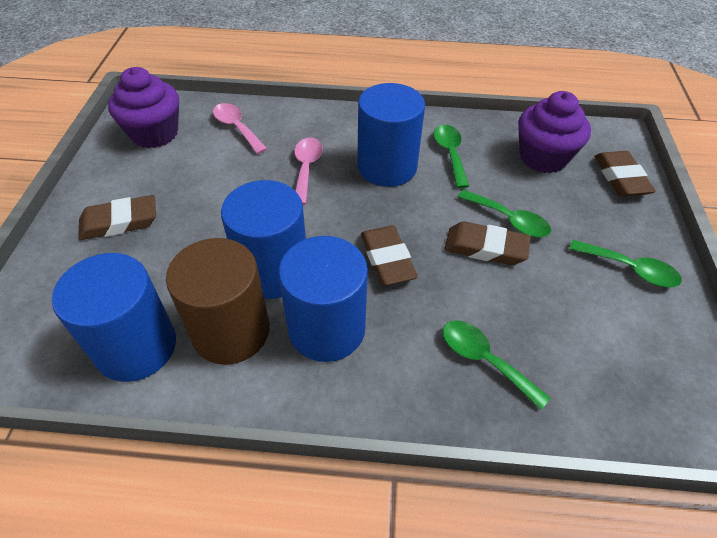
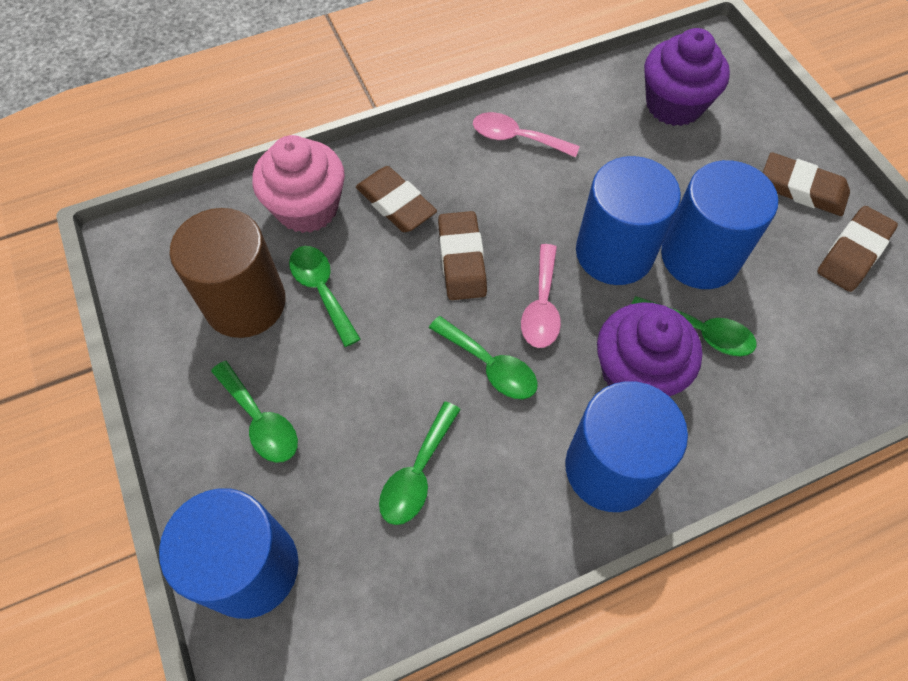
green spoon: [433,125,469,188] [443,320,550,410] [458,190,551,237] [569,240,682,287] = 4 -> [211,361,298,463] [289,246,361,347] [379,402,461,525] [429,316,538,399] [632,296,757,356] = 5
pink cupcake: none = 0 -> [252,135,345,233] = 1

